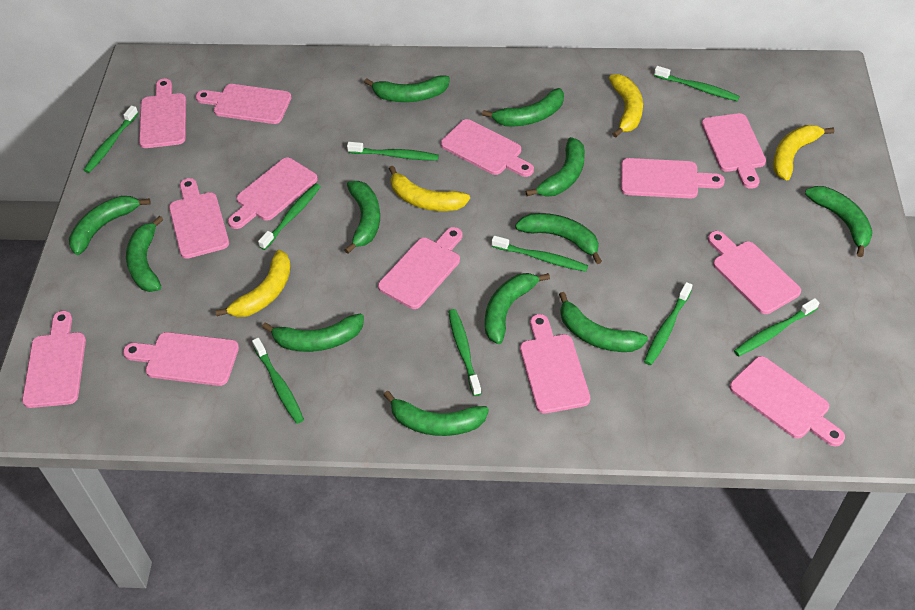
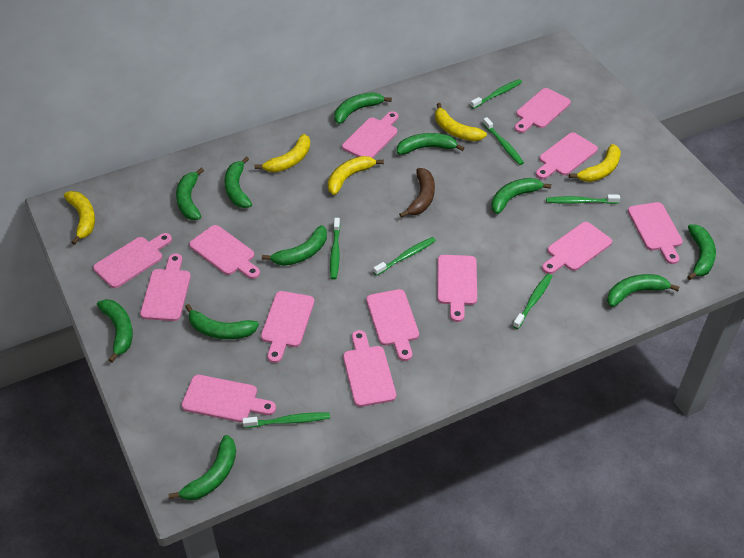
brown banana: none = 0 -> [399,168,435,218] = 1
green banana: [69,196,151,255] [126,216,163,292] [262,314,364,352] [345,181,380,254] [364,75,450,102] [383,390,489,436] [482,88,564,126] [485,273,550,344] [515,213,602,264] [526,137,585,197] [559,292,648,352] [805,186,873,257] = 12 -> [97,299,133,363] [169,435,236,500] [176,168,204,220] [185,304,259,339] [224,157,252,208] [262,225,327,266] [334,92,392,124] [397,133,464,155] [491,178,551,214] [607,274,679,307] [687,224,716,280] = 11
green toothbrush: [83,106,138,173] [252,338,304,424] [258,183,321,250] [347,142,439,161] [448,309,482,396] [492,236,588,272] [644,282,692,365] [654,66,740,101] [734,298,819,356] = 9 -> [242,412,330,428] [330,218,340,279] [373,237,436,276] [470,79,522,109] [483,117,524,165] [513,274,553,329] [546,195,620,204] = 7
yellow banana: [215,250,291,317] [389,166,470,211] [609,74,643,138] [773,125,834,181] = 4 -> [64,191,95,245] [255,134,310,172] [328,156,384,195] [435,103,487,141] [569,144,621,182] = 5

